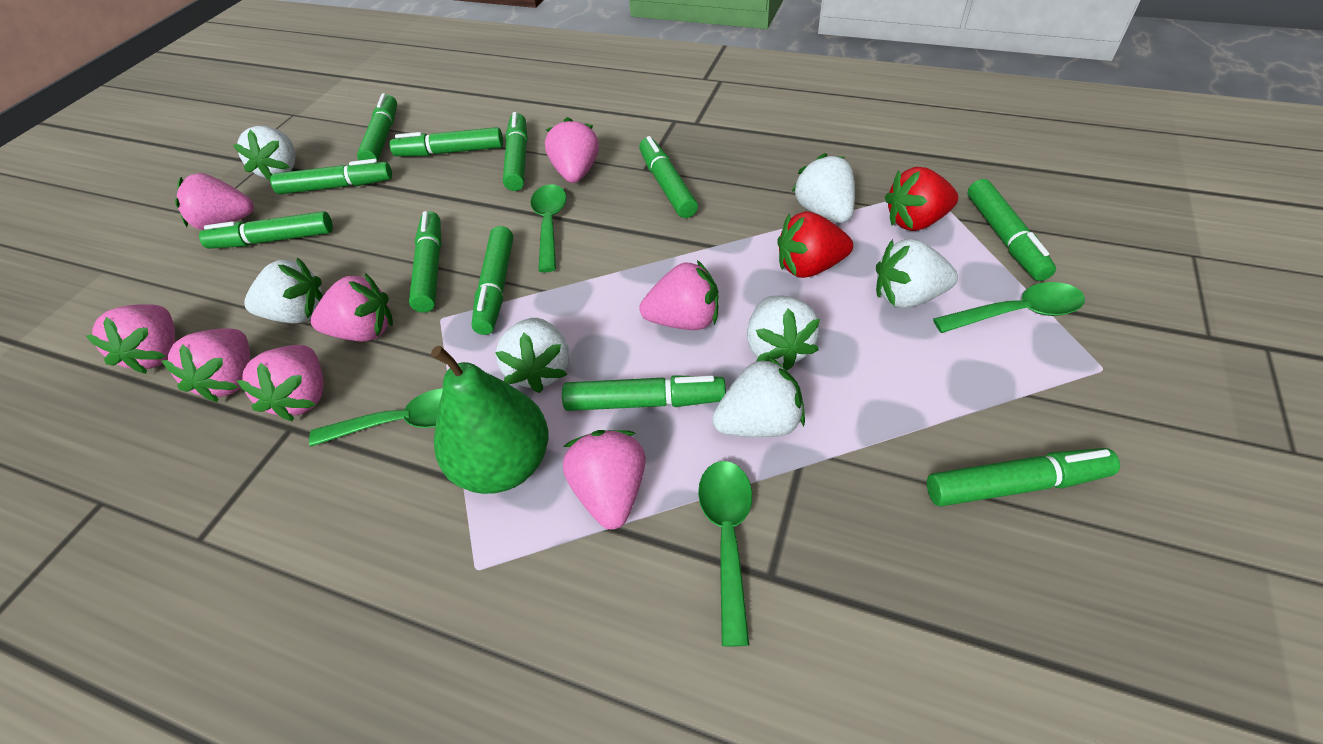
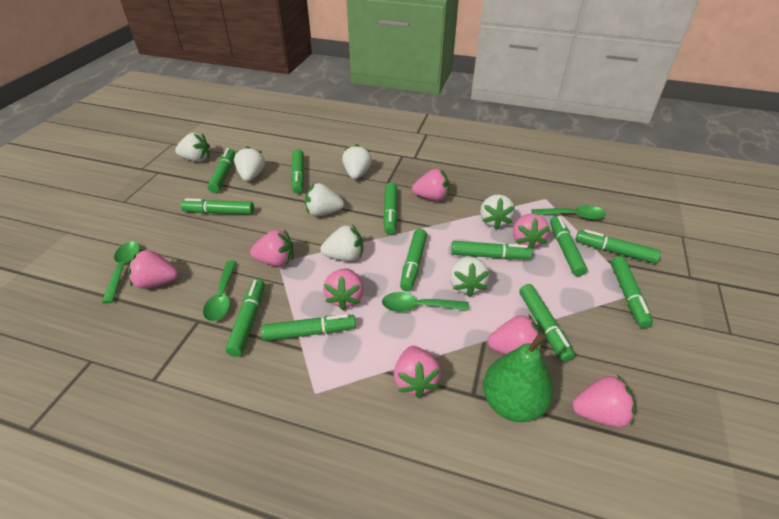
green marker: [199,211,333,249] [270,159,392,194] [357,93,397,162] [390,127,503,156] [409,211,442,313] [472,226,513,335] [503,112,528,191] [562,375,726,411] [639,136,698,218] [927,448,1120,506] [968,179,1056,281] = 11 -> [180,198,254,214] [207,148,235,193] [225,279,265,357] [261,314,356,341] [291,149,304,193] [383,183,398,235] [400,229,427,291] [451,241,533,259] [519,284,575,362] [550,216,588,276] [576,230,661,264] [611,256,653,328] = 12
red strawberry: [777,211,853,278] [885,167,958,231] = 2 -> none = 0

